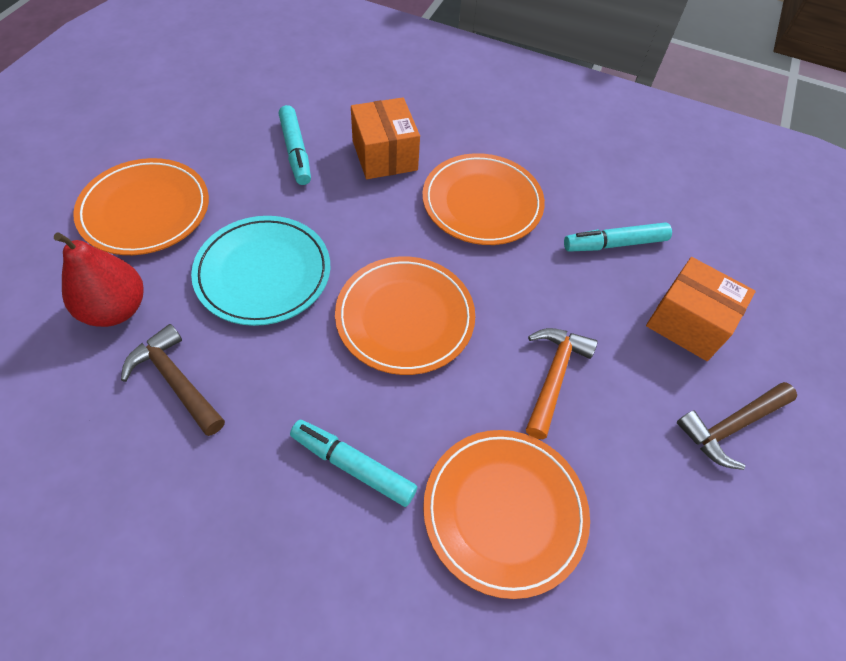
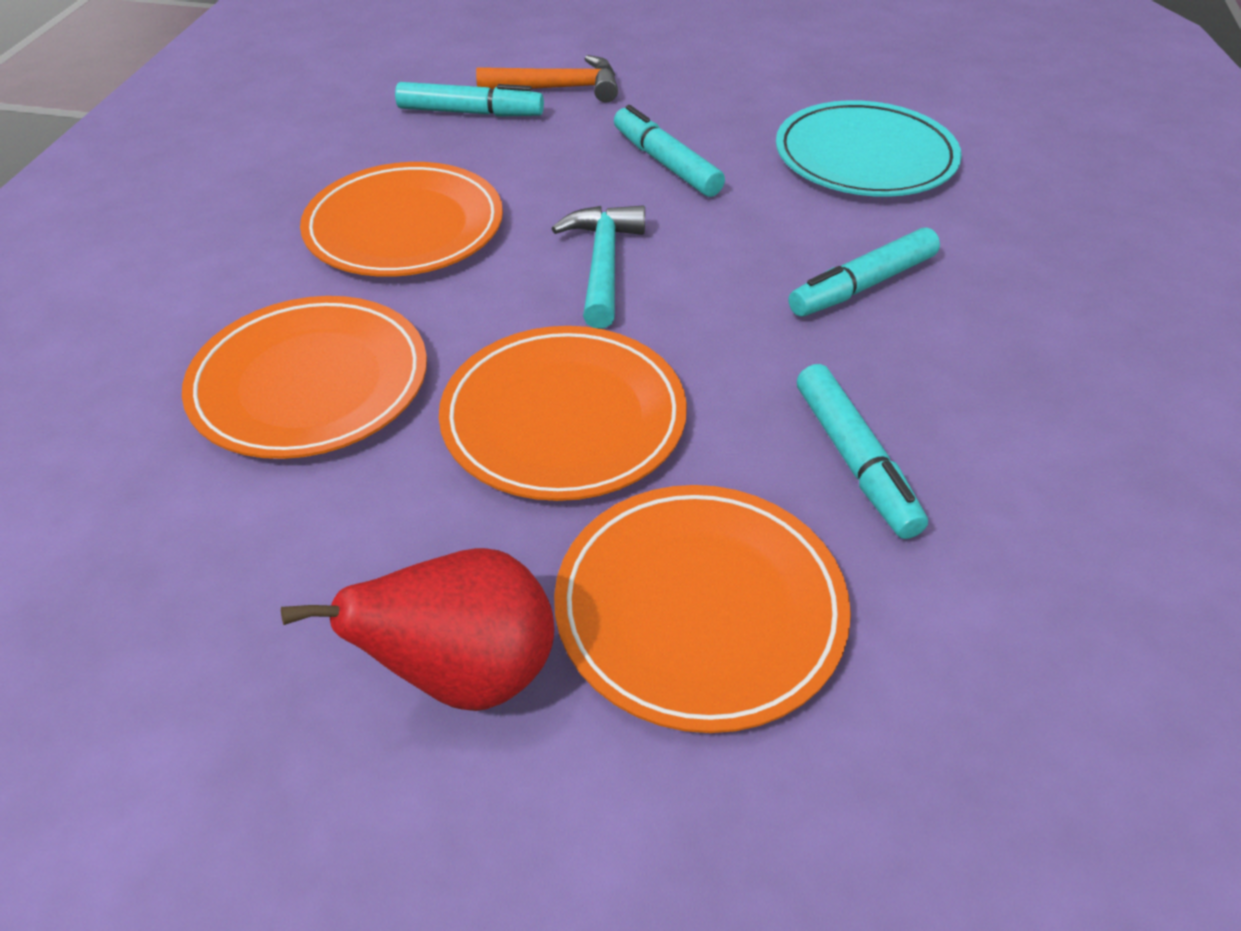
brown hammer: [121,324,225,436] [677,382,797,470] = 2 -> none = 0
orange box: [351,97,420,179] [646,257,756,361] = 2 -> none = 0
turquoise hammer: none = 0 -> [551,206,645,329] = 1
turquoise marker: [279,105,311,185] [290,420,417,507] [564,222,672,252] = 3 -> [395,82,544,117] [614,105,725,197] [789,228,940,316] [797,364,928,539] = 4

